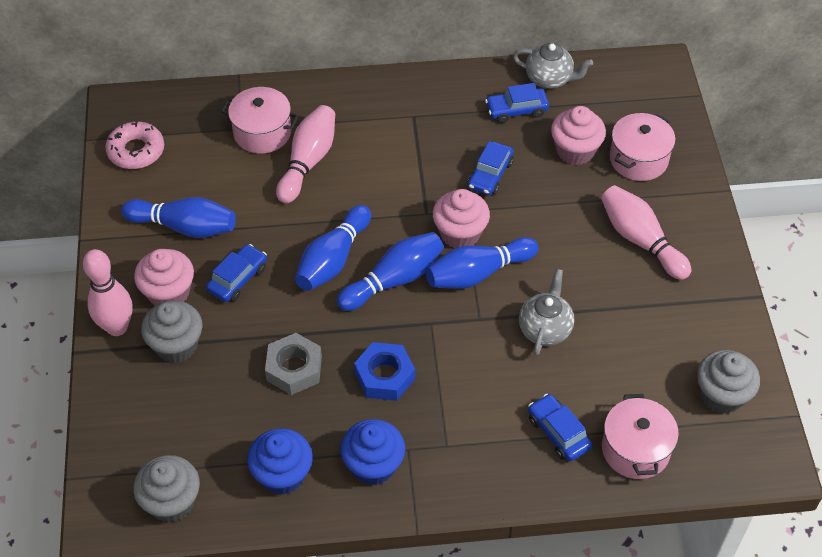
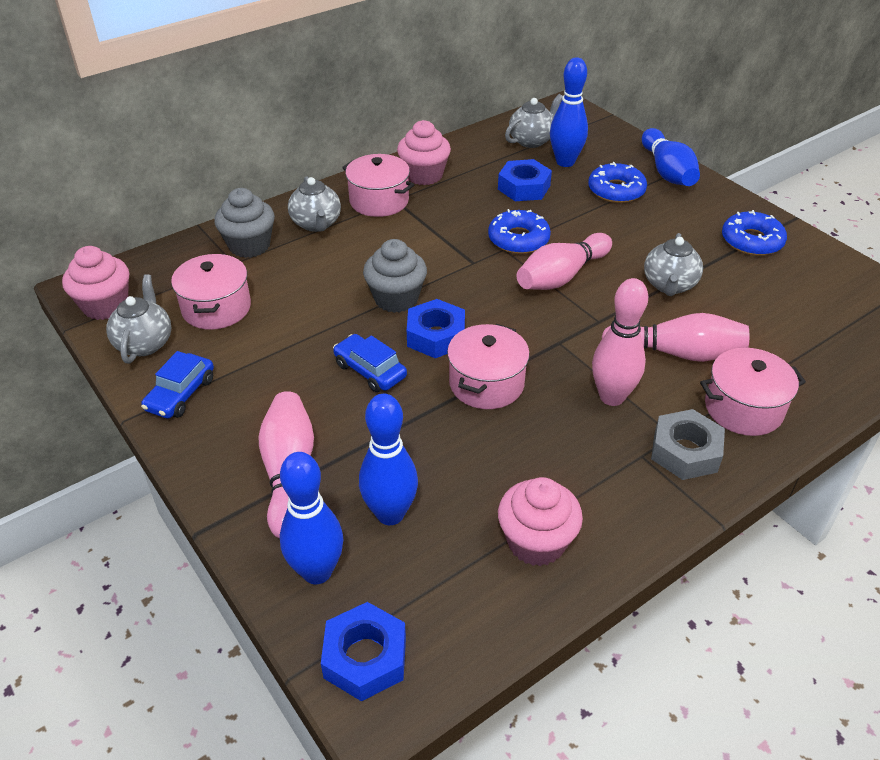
blue car: [206,244,267,302] [468,141,514,195] [485,83,549,123] [528,394,592,461] = 4 -> [141,351,214,419] [333,334,407,392] = 2
blue cupcake: [247,428,313,495] [341,419,405,485] = 2 -> none = 0
blue donut: none = 0 -> [488,209,551,254] [588,162,647,203] [722,210,787,256] = 3
blue nut: [354,342,415,401] = 1 -> [321,602,406,702] [407,299,465,358] [498,159,552,201] = 3
grey cupcake: [133,455,200,523] [141,300,202,363] [697,350,760,414] = 3 -> [214,188,275,258] [363,239,427,313] = 2
grey teapot: [513,43,593,89] [519,269,574,356] = 2 -> [106,274,171,364] [288,176,341,232] [505,94,563,148] [644,233,703,296] = 4
pink bowling pin: [83,249,133,336] [276,105,335,203] [601,185,692,280] = 3 -> [258,391,314,538] [517,233,612,290] [592,278,648,406] [602,313,749,362] = 4
pink donut: [105,121,164,169] = 1 -> none = 0
pink pot: [221,87,299,154] [602,394,679,479] [610,113,676,181] = 3 -> [171,254,251,330] [342,154,414,217] [447,324,530,409] [700,348,806,436] = 4

